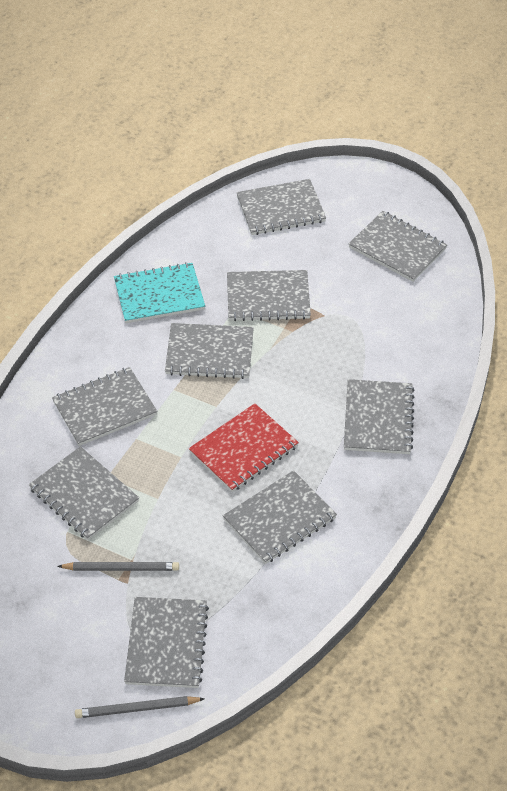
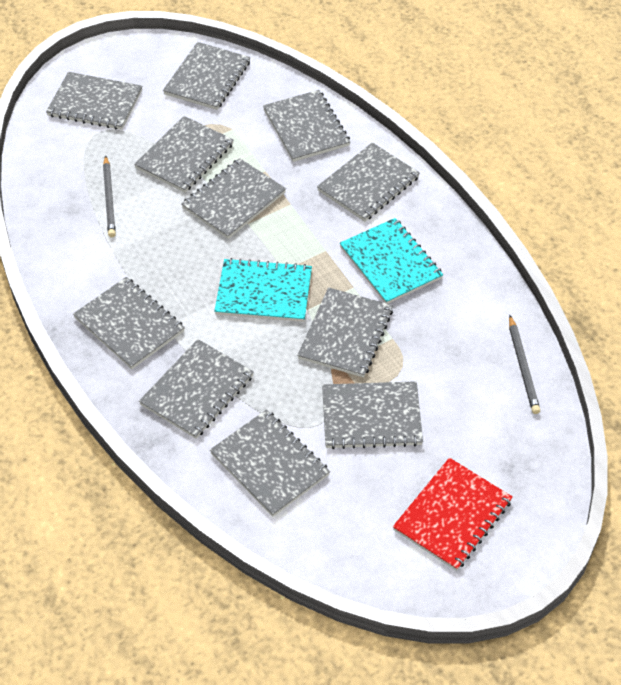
grey notebook: [29,446,139,540] [52,367,157,446] [124,597,209,688] [165,323,254,379] [223,470,337,564] [227,270,311,321] [236,179,326,235] [344,379,414,454] [348,211,447,282] = 9 -> [46,72,142,130] [73,277,185,369] [134,116,234,193] [139,339,254,439] [163,42,250,110] [181,158,286,239] [210,409,330,517] [263,90,350,162] [297,287,393,377] [317,142,420,222] [322,381,423,449] = 11
turquoise notebook: [114,262,205,323] = 1 -> [214,258,312,322] [340,218,443,304] = 2

